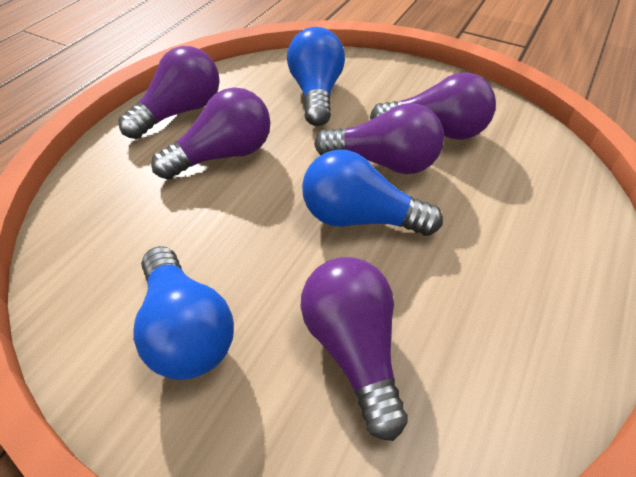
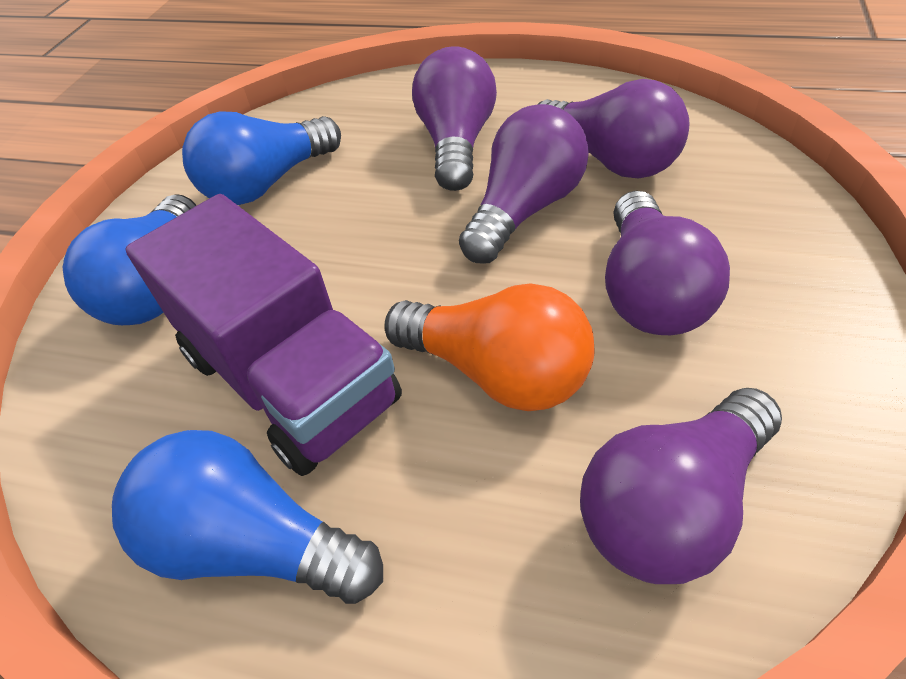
orange light bulb: none = 0 -> [385,283,594,411] = 1
purple truck: none = 0 -> [125,194,402,476] = 1

